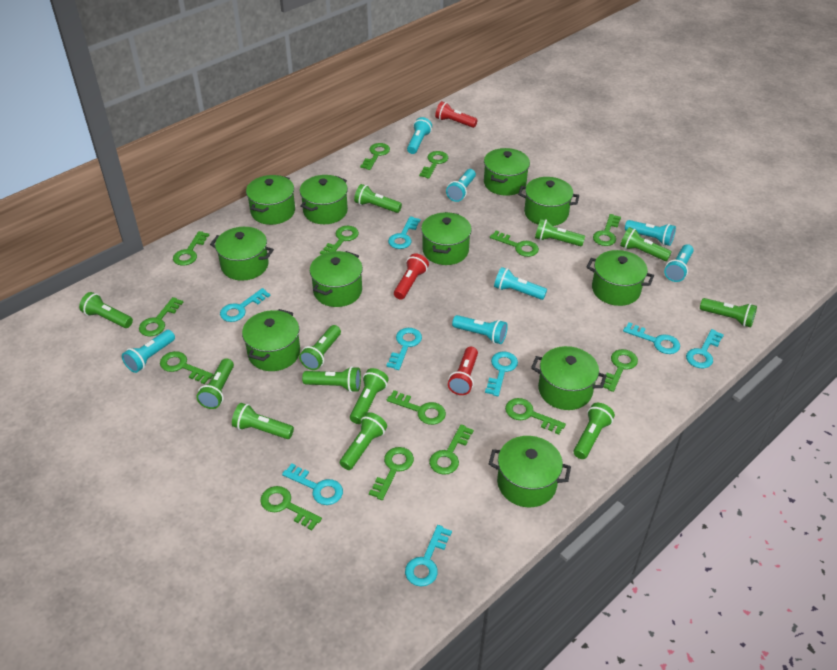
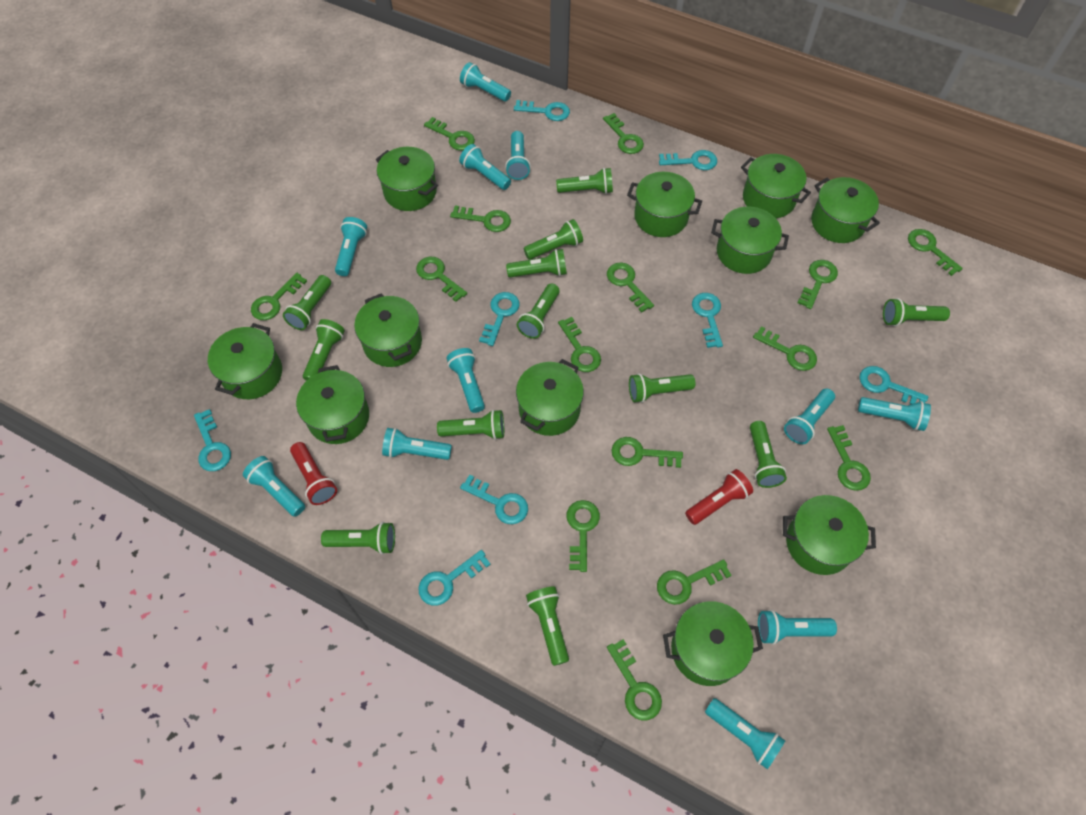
green key: [139,297,184,337] [160,351,213,384] [173,231,209,266] [260,486,322,530] [320,226,359,254] [360,143,390,170] [369,447,414,500] [387,390,446,425] [419,151,448,179] [429,424,474,475] [490,230,539,257] [505,398,566,435] [593,214,621,246] [603,349,638,392] = 14 -> [251,273,307,320] [416,257,467,302] [424,117,475,151] [450,205,511,232] [558,317,601,372] [567,500,600,572] [603,113,644,154] [607,262,654,313] [607,639,662,720] [612,437,683,468] [657,559,732,605] [753,326,817,371] [797,260,838,309] [827,425,871,491] [908,229,963,276] = 15
red flashlight: [394,253,429,300] [435,101,478,128] [448,347,478,395] = 3 -> [290,442,337,505] [685,469,753,525] = 2
turquoise flashlight: [122,330,175,373] [407,117,432,154] [446,169,476,202] [452,315,508,344] [494,267,547,300] [625,220,676,246] [664,244,694,282] = 7 -> [243,456,305,517] [335,217,367,276] [382,428,452,460] [447,348,485,413] [459,144,511,190] [460,62,511,102] [505,131,531,180] [705,698,785,769] [758,610,837,645] [784,388,835,444] [858,397,931,431] = 11

